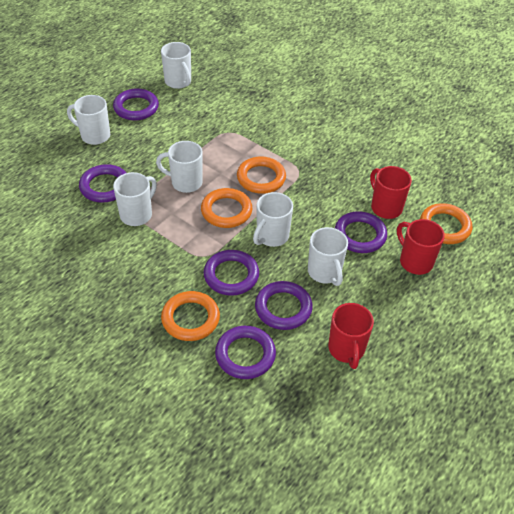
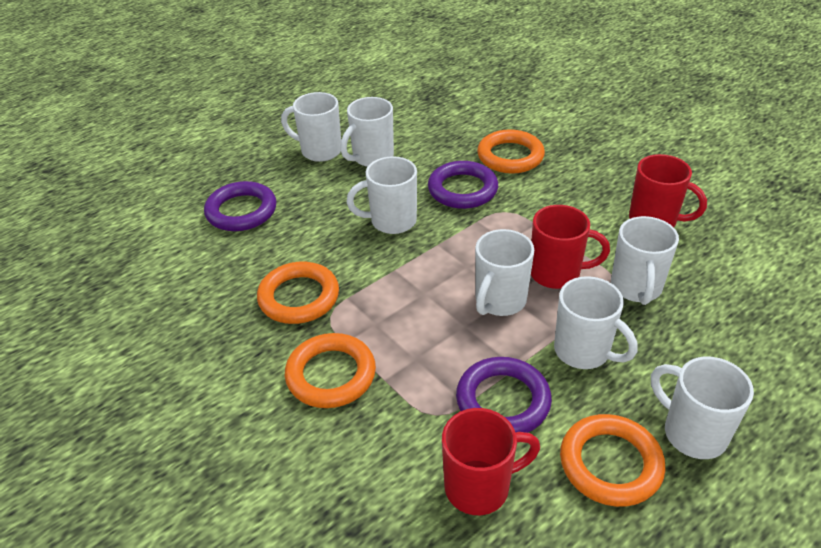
purple ring: [79,164,126,203] [113,89,159,121] [204,250,259,296] [215,326,276,379] [255,281,313,330] [335,211,387,253] = 6 -> [204,181,276,231] [428,161,498,209] [456,357,552,433] = 3
white mug: [67,95,110,145] [113,172,157,226] [156,141,203,193] [161,42,191,89] [253,192,293,247] [308,227,348,286] = 6 -> [281,92,341,162] [340,97,394,167] [346,156,417,234] [475,229,534,316] [554,276,638,369] [611,216,679,305] [651,357,754,459] = 7

